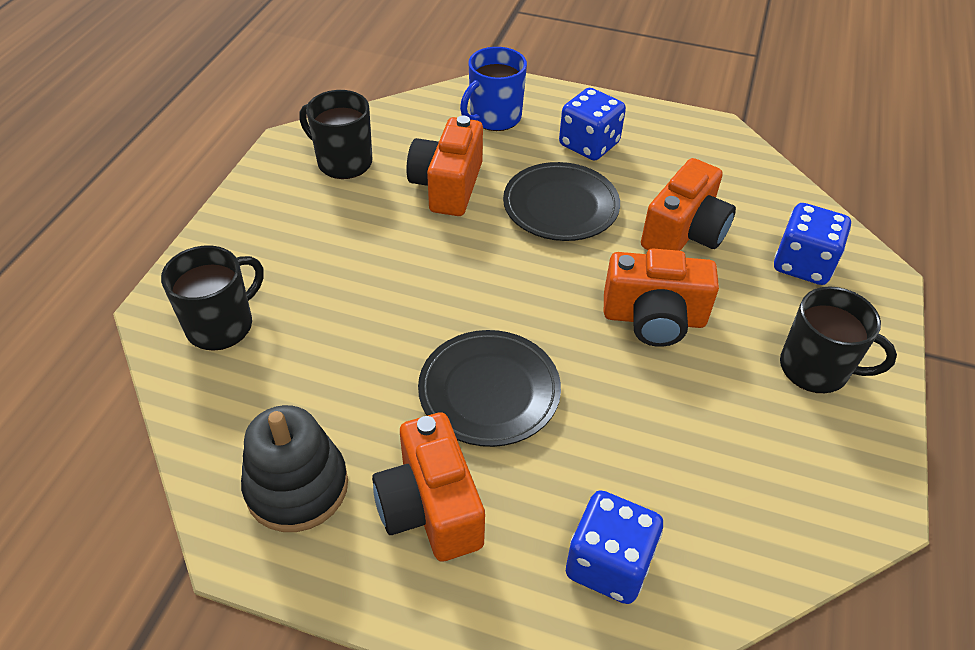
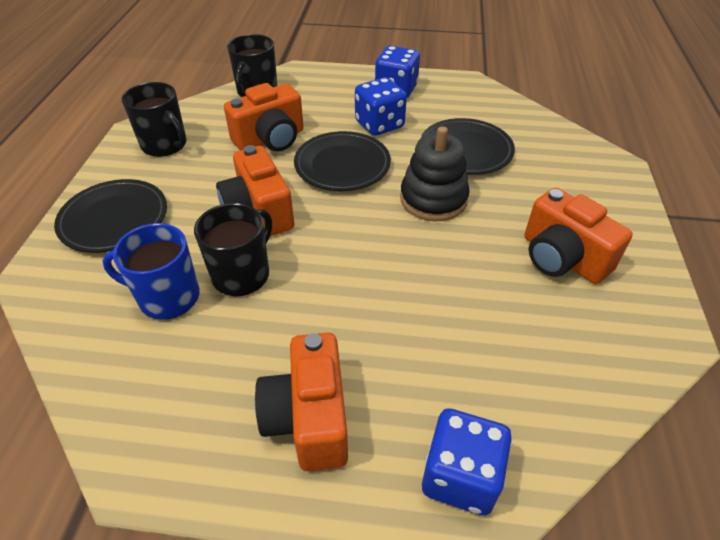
black plate: [418,330,561,447] [503,162,620,241] = 2 -> [54,179,167,253] [294,131,391,191] [421,118,515,175] = 3

